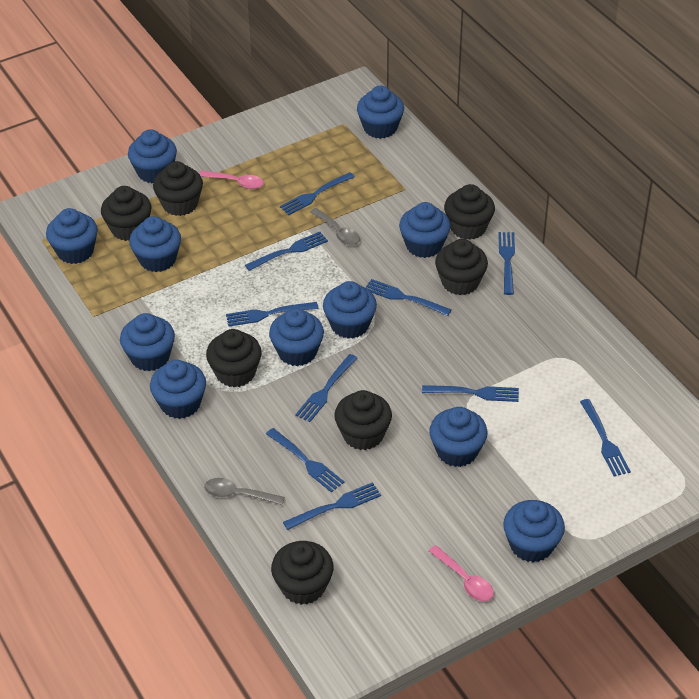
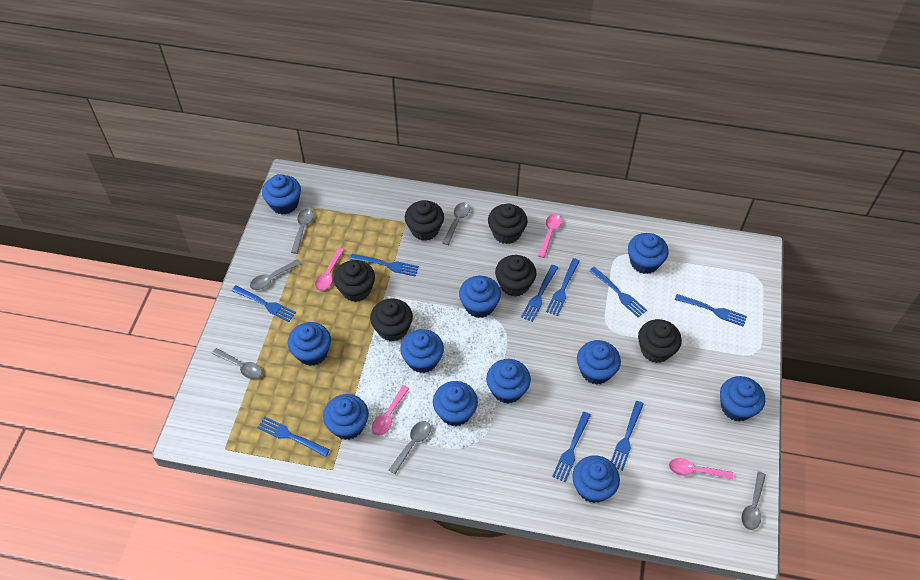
black cupcake: [101,186,152,241] [153,161,203,216] [206,329,262,388] [271,541,334,605] [334,390,392,450] [435,239,488,295] [444,184,495,240] = 7 -> [334,260,375,302] [370,298,413,342] [405,200,444,241] [488,204,528,244] [495,255,536,297] [638,319,682,363] = 6
blue fork: [226,302,318,326] [245,232,328,271] [266,428,344,492] [280,172,355,215] [283,482,381,530] [295,354,358,422] [365,279,452,316] [422,385,519,402] [498,232,515,295] [580,399,631,476] = 10 -> [231,285,296,322] [257,417,330,457] [350,254,419,276] [521,265,558,322] [546,258,580,316] [552,412,591,483] [589,267,647,317] [611,401,644,471] [675,294,747,327] = 9
grey spoon: [204,478,285,505] [310,208,360,245] = 2 -> [212,348,262,379] [250,259,301,290] [291,209,314,254] [389,421,431,474] [442,202,470,245] [741,471,766,530] = 6
pink spoon: [199,171,264,189] [429,545,494,601] = 2 -> [315,248,344,291] [372,385,410,436] [538,214,562,258] [669,458,733,480] = 4

